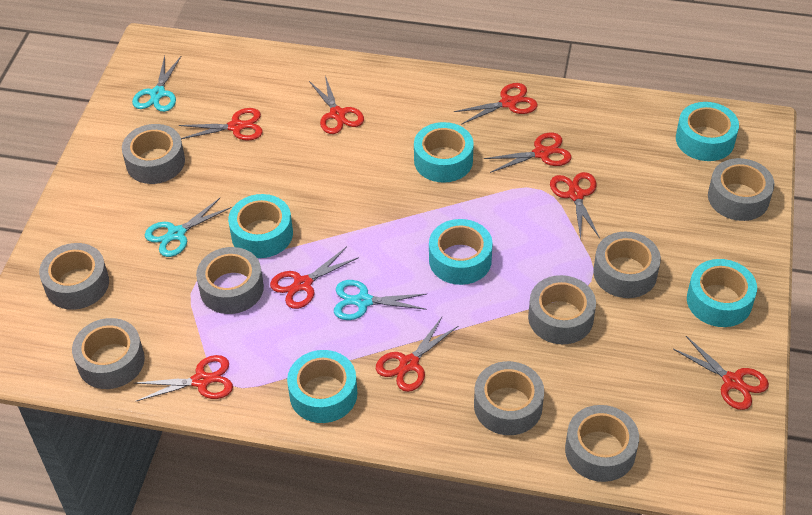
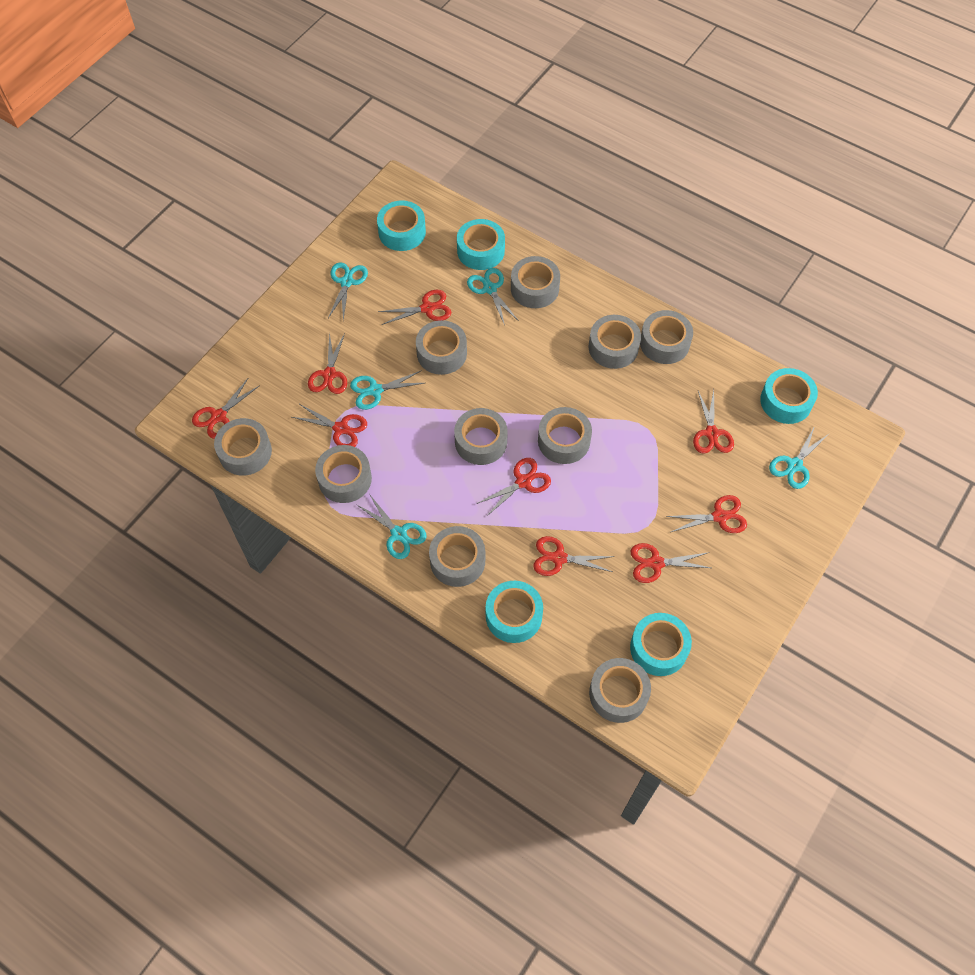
grey tape: [39,243,109,310] [72,318,145,389] [122,124,185,184] [196,247,264,314] [474,361,544,435] [528,275,596,344] [565,405,639,482] [593,232,661,298] [708,158,774,221] = 9 -> [214,418,272,475] [315,445,372,503] [416,320,467,375] [429,526,485,587] [454,408,508,465] [511,256,560,308] [538,407,592,464] [589,315,641,369] [589,658,651,723] [640,310,693,364] = 10
turquoise scissors: [132,56,181,112] [145,198,232,257] [334,280,427,320] = 3 -> [328,262,368,321] [350,370,424,410] [356,494,427,559] [467,268,519,326] [769,426,830,489] = 5
turquoise tape: [228,194,293,258] [287,350,357,423] [414,122,474,183] [429,219,493,285] [676,102,739,161] [687,259,757,327] = 6 -> [377,200,426,251] [457,219,505,270] [486,581,543,643] [630,613,692,676] [760,368,818,424] = 5

